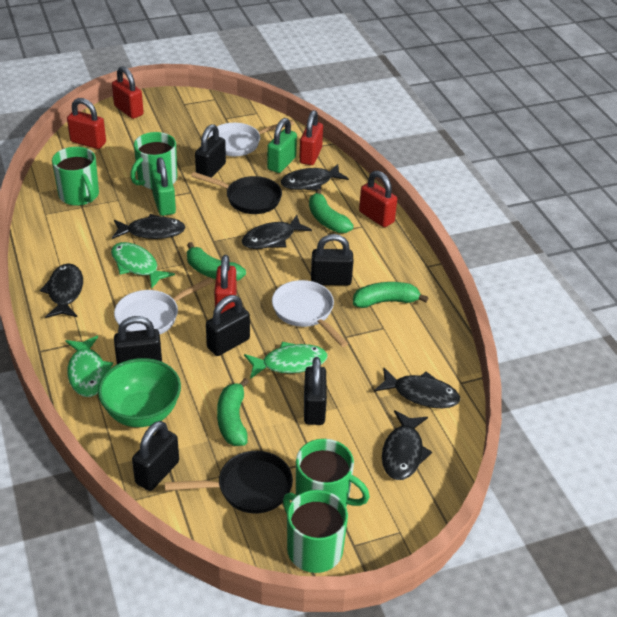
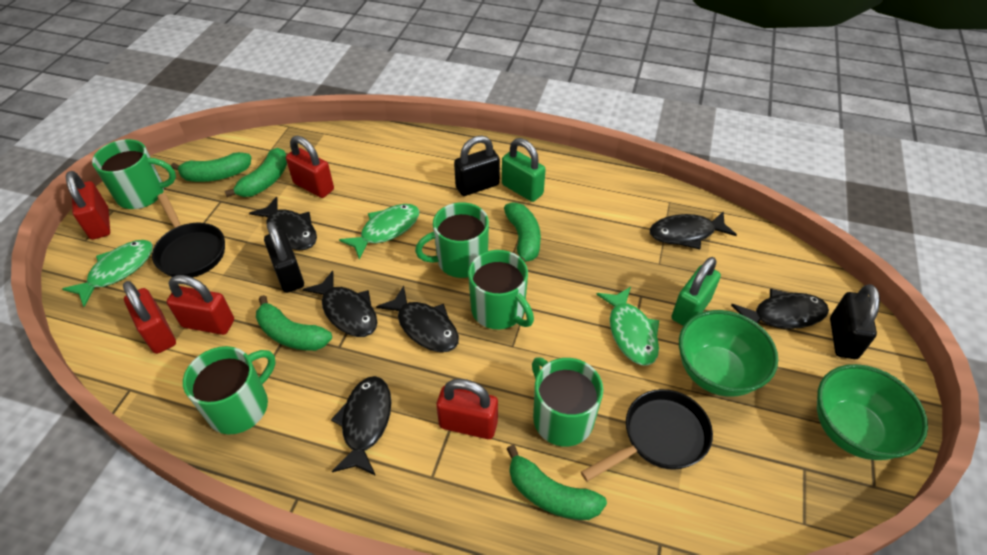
black padlock: [114,316,162,364] [132,421,179,491] [195,124,226,178] [206,295,250,356] [304,357,327,425] [311,234,354,285] = 6 -> [264,222,304,293] [454,136,500,196] [830,284,880,359] = 3
green banana: [187,242,246,281] [217,378,249,446] [309,189,354,233] [353,282,428,308] = 4 -> [171,152,251,182] [225,148,287,197] [256,295,332,351] [504,202,541,262] [507,445,607,520] = 5
green bowl: [98,358,181,427] = 1 -> [679,310,778,397] [817,364,928,460] = 2
green mug: [52,147,99,206] [130,132,177,189] [283,490,348,573] [296,439,370,506] = 4 -> [92,139,176,209] [183,346,276,434] [415,202,489,278] [468,250,534,329] [532,357,603,447] = 5
white pan: [114,277,214,334] [208,120,294,156] [272,280,348,347] = 3 -> none = 0

